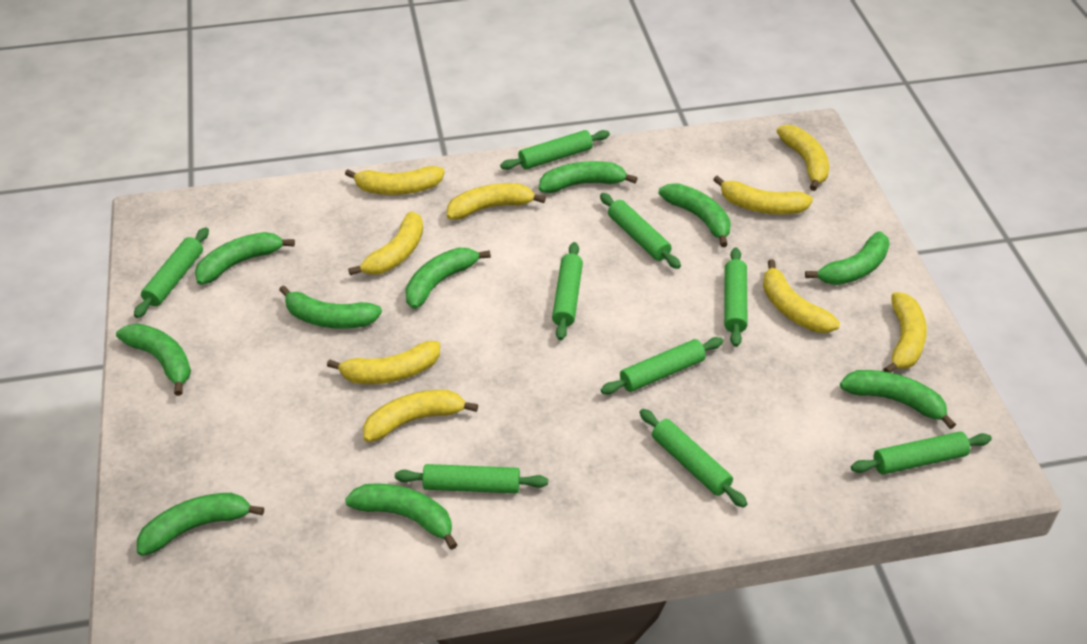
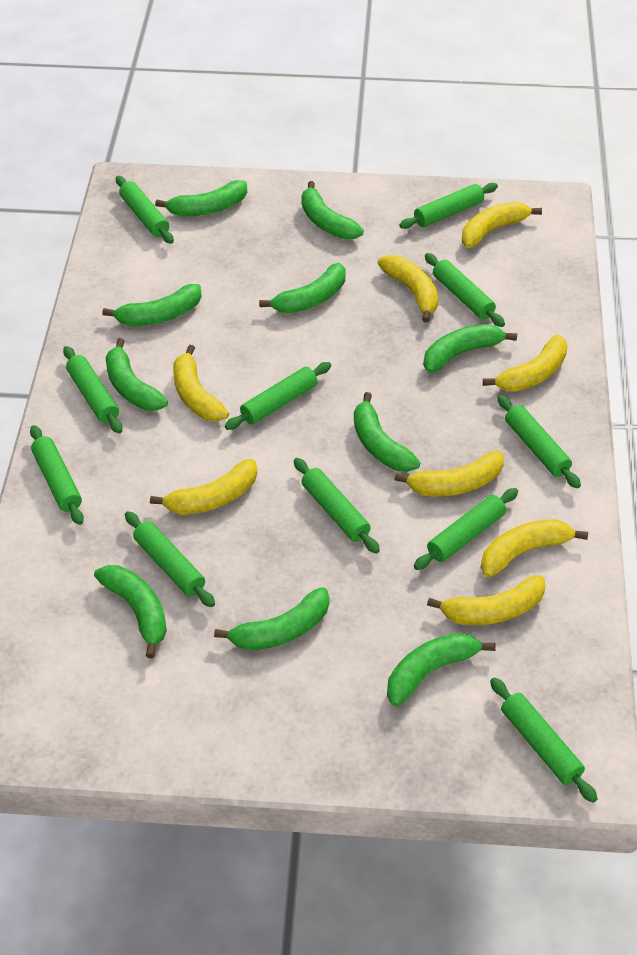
green rolling pin: [134,227,209,318] [395,464,548,493] [500,130,610,170] [552,242,583,340] [600,193,681,269] [601,337,723,394] [639,409,748,508] [724,248,748,347] [851,432,992,474] = 9 -> [30,425,84,525] [63,346,123,434] [116,176,174,244] [125,511,215,607] [225,362,332,430] [294,458,380,554] [399,183,498,229] [414,488,518,570] [425,253,505,327] [490,677,598,803] [498,395,581,488] = 11
yellow banana: [327,341,440,384] [345,166,445,195] [348,212,423,275] [363,390,478,442] [447,183,546,220] [713,175,813,215] [763,259,840,333] [777,125,829,191] [883,292,927,373] = 9 -> [150,459,257,515] [173,345,229,421] [377,255,438,323] [394,451,504,497] [427,575,546,625] [462,202,542,248] [481,519,588,577] [483,335,567,392] = 8

